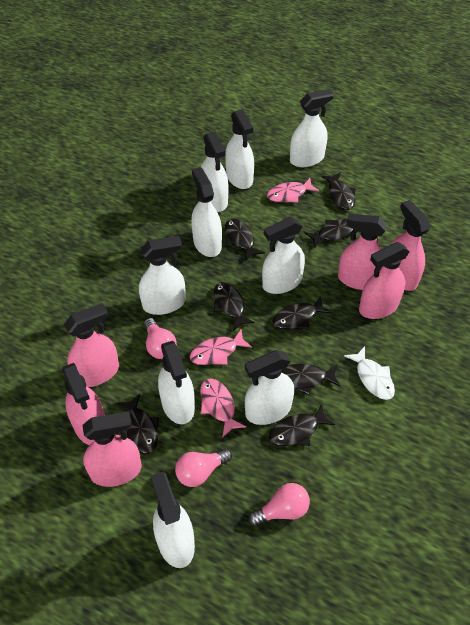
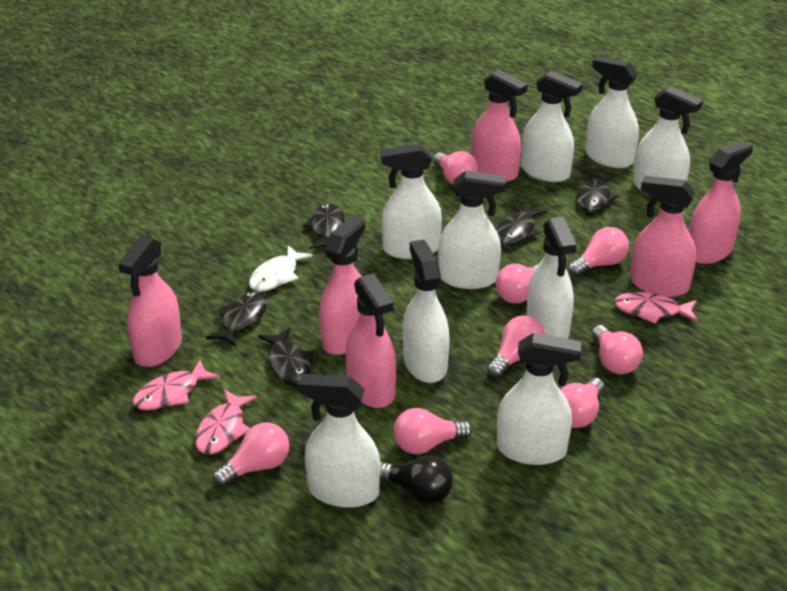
black fish: [116,394,159,454] [214,282,255,331] [225,219,265,261] [269,404,335,446] [272,296,332,329] [282,364,341,395] [304,219,353,247] [322,172,356,210] = 8 -> [206,291,268,347] [258,328,314,386] [303,203,345,249] [496,202,547,245] [576,171,618,212] = 5
black light bulb: none = 0 -> [380,456,453,504] = 1
pink light bulb: [144,318,177,359] [175,449,232,487] [249,483,310,526] = 3 -> [213,423,289,487] [394,408,473,454] [433,151,478,184] [487,315,545,378] [496,264,538,303] [560,378,604,428] [568,227,629,276] [592,325,643,374] = 8

